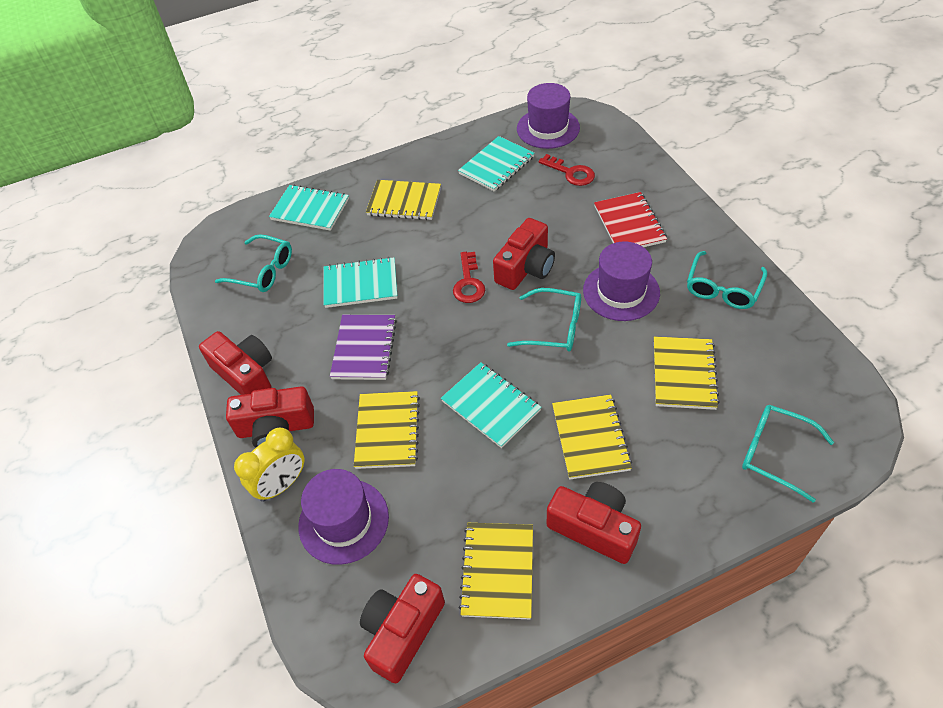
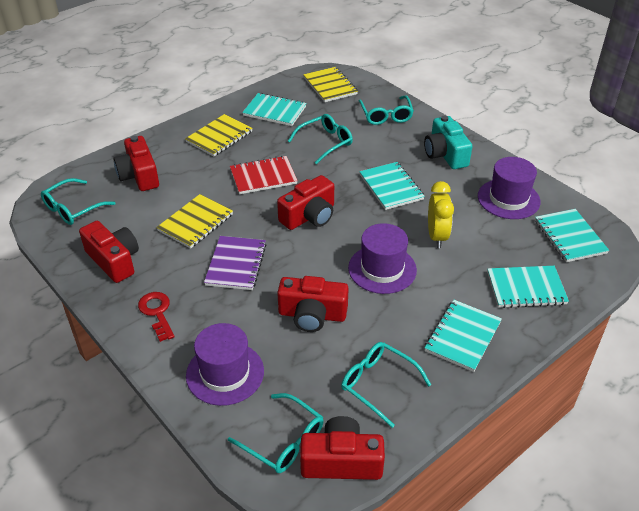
red key: [453,252,485,303] [538,154,595,186] = 2 -> [138,292,174,342] = 1
turquoise camera: none = 0 -> [424,116,473,169] = 1
turquoise glasses: [215,234,292,292] [507,288,581,351] [687,251,767,309] [742,405,834,503] = 4 -> [41,178,115,225] [228,393,324,473] [288,114,353,164] [341,342,431,428] [359,96,414,125] = 5
turquoise notebook: [269,185,349,231] [323,257,397,308] [441,362,541,448] [458,136,534,192] = 4 -> [242,93,306,126] [359,162,425,210] [425,300,502,372] [487,266,569,308] [535,209,609,262] = 5
yellow notebook: [354,391,420,469] [366,180,441,220] [459,523,533,619] [552,395,632,479] [654,337,720,410] = 5 -> [156,194,233,249] [185,114,253,156] [303,67,358,102] = 3

